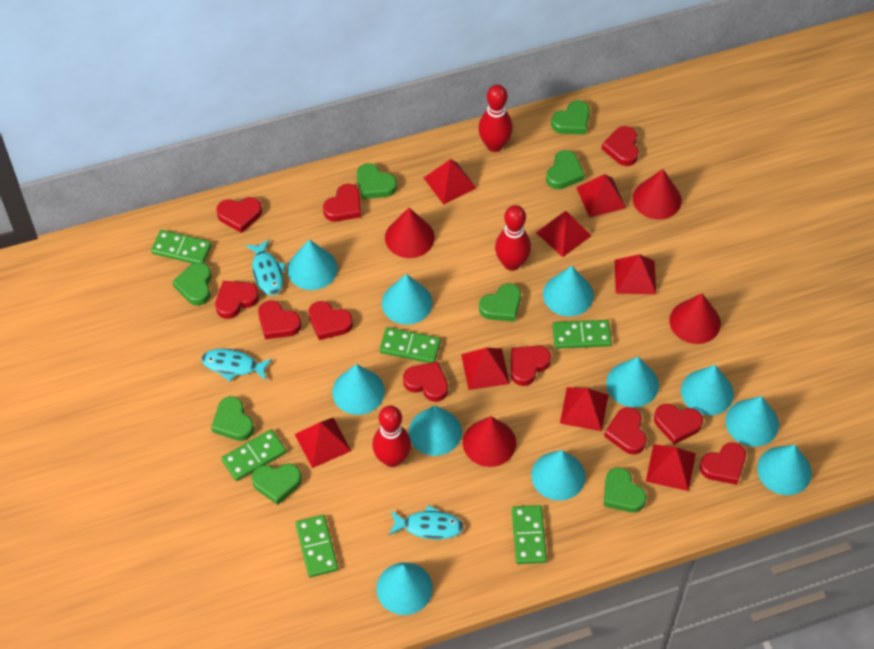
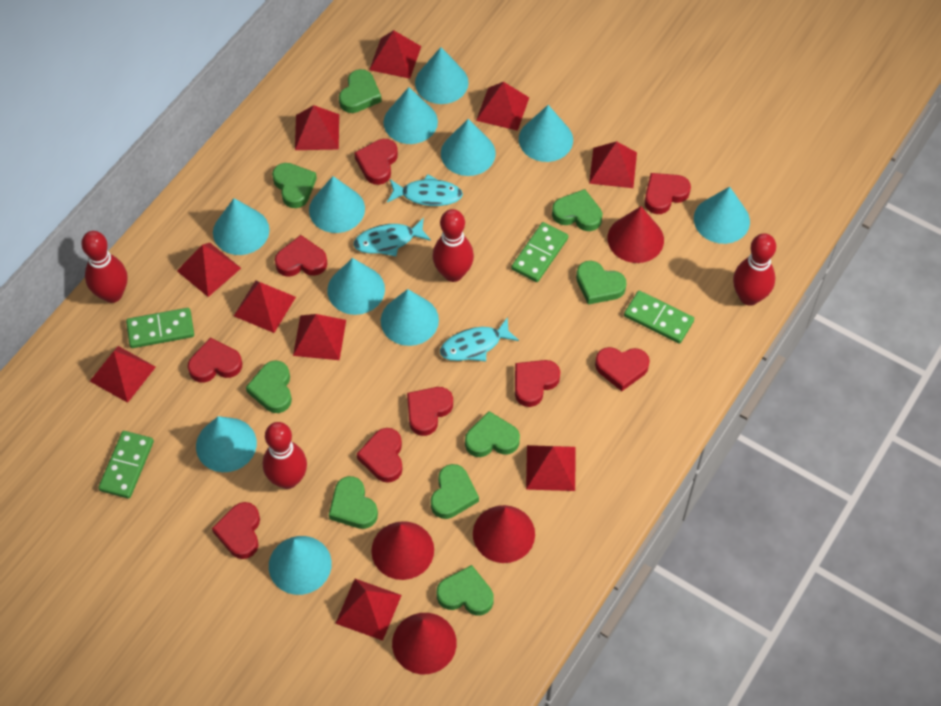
green domino: [151,230,212,264] [221,429,286,481] [295,515,338,577] [379,327,441,363] [512,505,547,564] [552,320,612,349] = 6 -> [98,431,154,499] [126,308,194,348] [511,222,568,282] [624,291,694,343] = 4
green heart: [172,262,212,306] [211,396,254,441] [251,464,302,505] [357,163,397,199] [479,284,521,322] [546,150,585,189] [551,100,590,135] [604,467,647,513] = 8 -> [246,361,292,413] [272,163,317,208] [329,476,378,529] [339,69,382,113] [431,464,479,519] [437,565,494,615] [465,411,520,457] [552,189,602,231] [576,261,627,305] = 9
red bowling pin: [372,406,411,467] [478,85,513,152] [495,205,531,271] = 3 -> [81,231,127,303] [263,422,307,489] [433,209,474,282] [733,233,776,306] = 4
red heart: [215,281,259,319] [216,197,262,233] [258,301,301,339] [308,301,353,340] [323,184,361,222] [403,361,448,402] [511,346,551,386] [602,126,639,166] [604,407,646,454] [654,404,703,444] [700,442,746,485] = 11 -> [188,337,242,383] [212,502,260,559] [275,235,328,277] [354,139,398,185] [357,428,403,483] [407,387,453,436] [515,360,560,407] [595,347,650,391] [645,173,691,214] = 9
red pyramid: [295,417,351,468] [424,159,476,205] [461,348,510,390] [536,211,591,257] [560,387,608,431] [576,174,626,218] [615,254,656,294] [646,444,696,491] = 8 -> [90,346,156,403] [177,243,241,297] [234,280,296,333] [293,314,346,360] [295,105,339,150] [335,579,402,641] [369,30,421,79] [476,82,529,131] [526,445,575,491] [589,141,637,188] = 10

